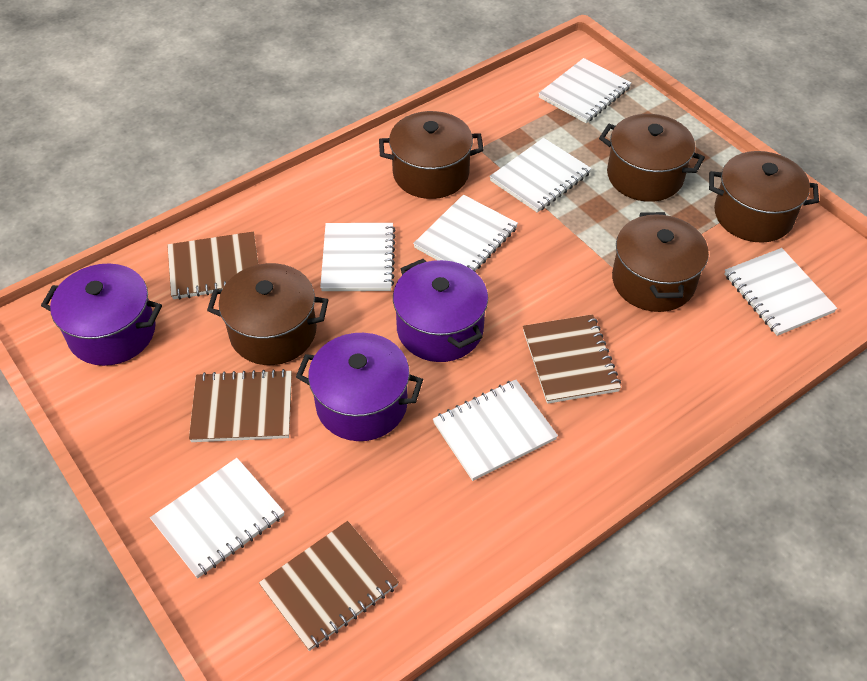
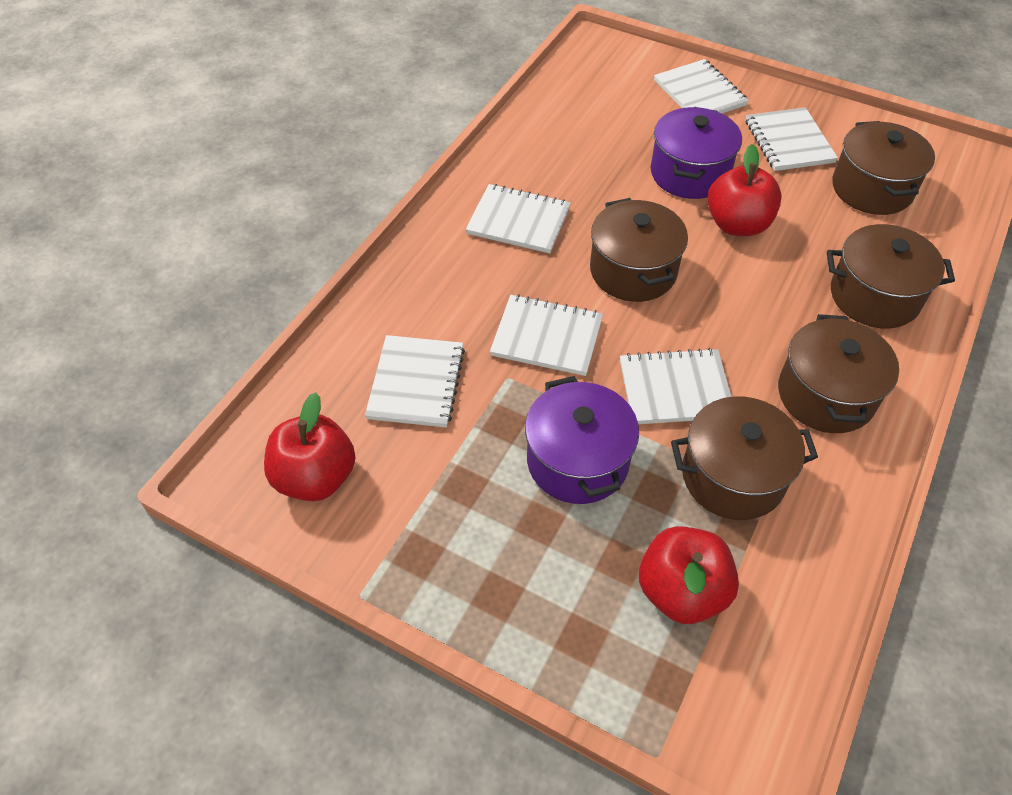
brown notebook: [167,232,258,300] [189,369,292,442] [259,521,399,651] [523,314,621,404] = 4 -> none = 0
purple pot: [41,264,162,366] [296,333,423,441] [393,259,488,362] = 3 -> [525,376,639,504] [651,107,742,199] = 2
red apple: none = 0 -> [264,392,356,502] [639,526,739,624] [707,144,782,236] = 3
white notebook: [150,458,284,578] [320,223,395,291] [413,195,518,272] [433,379,558,481] [489,138,592,213] [538,58,631,123] [724,248,837,336] = 7 -> [365,335,465,428] [466,184,571,253] [490,294,603,376] [620,348,732,424] [654,59,749,113] [746,107,838,171] = 6

